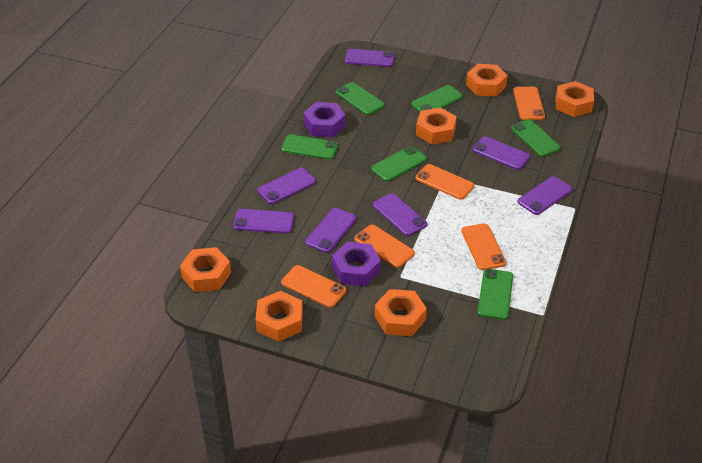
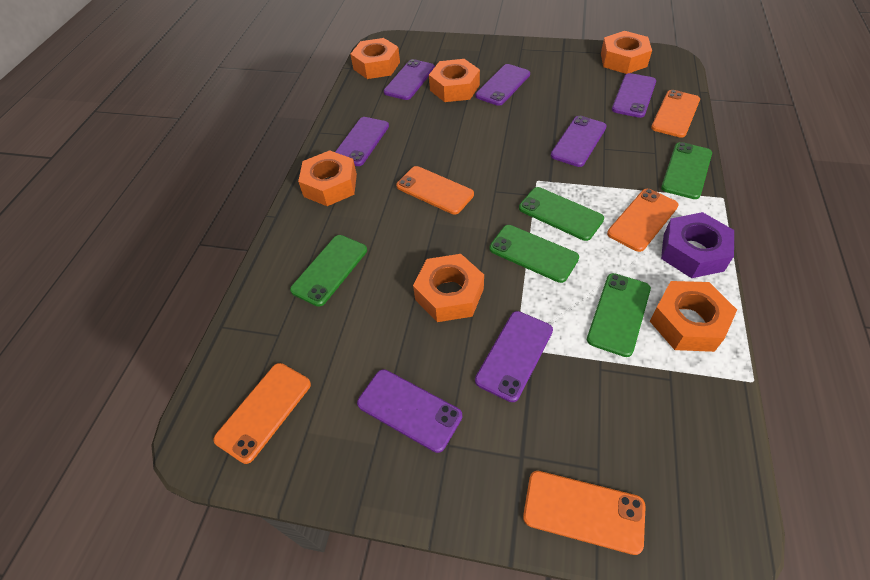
green phone: [281,134,338,160] [336,82,385,115] [371,146,427,181] [411,85,463,112] [477,269,513,320] [511,119,561,157] = 6 -> [290,235,367,307] [489,225,579,283] [519,187,604,241] [587,273,651,357] [661,142,712,199] = 5
purple nut: [303,102,345,137] [332,242,381,287] = 2 -> [661,212,734,278] = 1

